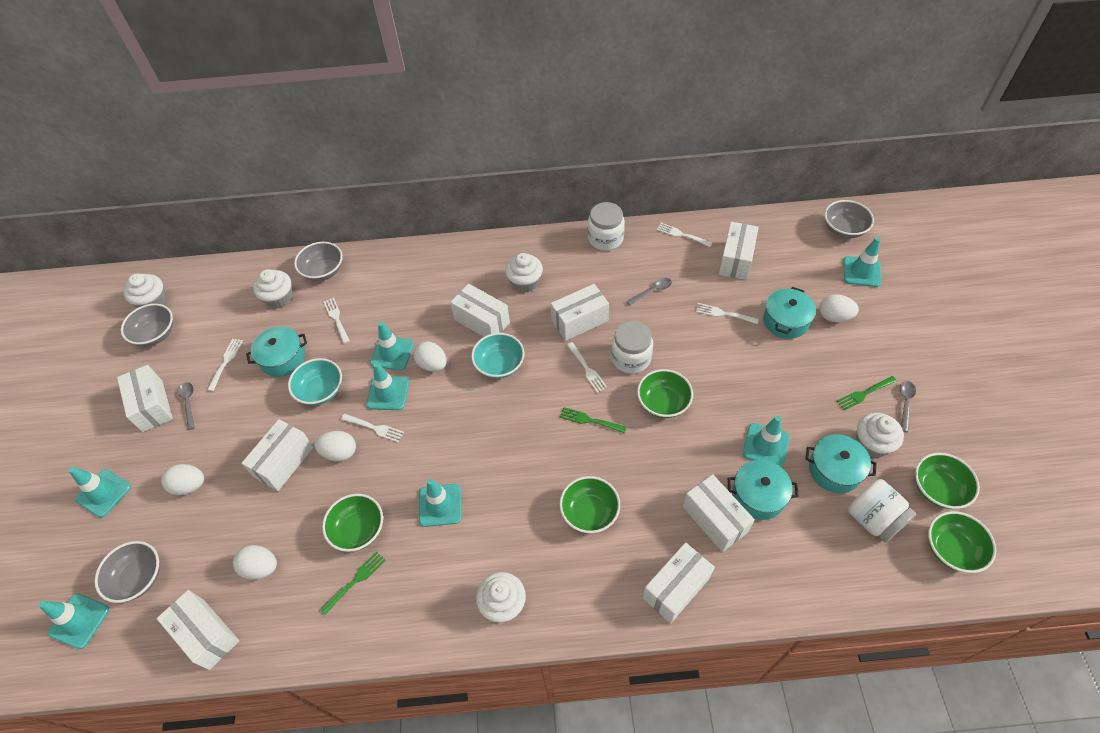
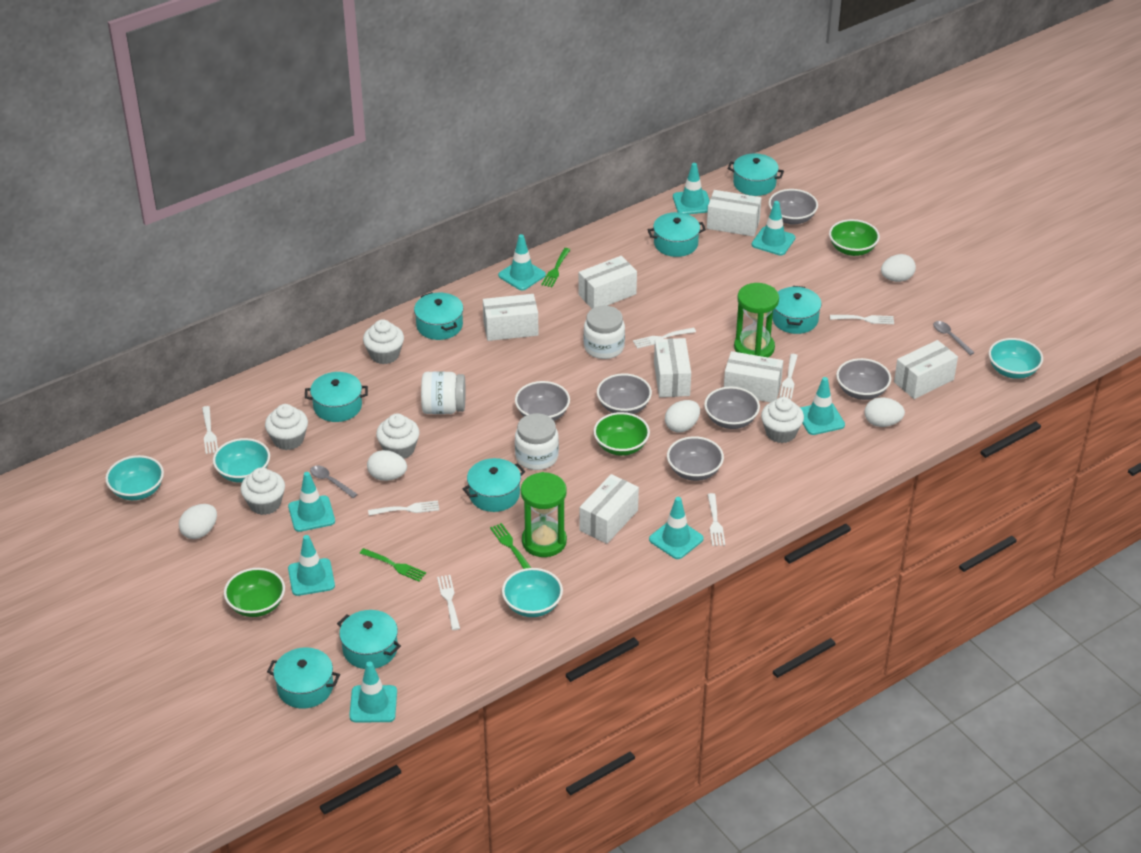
green bowl: [322,494,383,552] [559,476,620,533] [637,369,693,418] [915,453,980,509] [928,511,996,573] = 5 -> [224,568,285,617] [594,412,650,456] [829,219,880,256] = 3
green hourglass: none = 0 -> [521,472,567,557] [734,283,779,358] = 2
grey bowl: [95,541,160,603] [121,304,173,346] [294,242,343,281] [824,200,874,238] = 4 -> [515,381,570,421] [597,373,652,414] [667,436,724,481] [704,386,760,429] [768,189,818,225] [836,358,891,400] = 6
grey spoon: [179,382,195,430] [626,278,672,306] [900,381,916,432] = 3 -> [310,466,358,498] [933,321,975,355] = 2
turquoise bowl: [288,358,342,405] [471,333,525,379] = 2 -> [105,455,164,500] [213,438,270,483] [502,568,563,617] [989,338,1043,379] = 4
turquoise pot: [246,326,307,377] [728,460,799,520] [763,287,816,339] [805,434,876,493] = 4 -> [267,647,340,709] [305,372,368,422] [337,610,401,669] [414,292,463,340] [462,458,525,512] [648,212,706,257] [727,154,784,196] [772,286,822,334] = 8
turquoise traffic cone: [38,594,109,649] [68,467,131,518] [366,363,409,410] [370,322,414,370] [419,479,462,527] [743,416,789,467] [843,237,882,287] = 7 -> [288,472,335,532] [288,535,335,596] [349,661,397,722] [498,234,546,290] [649,497,704,559] [673,163,710,214] [751,201,795,255] [800,377,845,435] = 8
white box: [117,365,173,432] [156,590,239,670] [241,419,313,491] [450,284,510,337] [551,284,609,341] [643,542,715,624] [683,474,755,552] [719,222,759,280] = 8 -> [483,294,539,341] [579,256,637,309] [579,474,639,544] [654,338,691,397] [707,190,761,237] [724,351,783,403] [894,340,958,399] = 7
white fork: [207,339,243,391] [324,298,350,344] [341,414,404,443] [567,342,607,393] [656,223,712,247] [695,303,759,324] = 6 -> [202,406,218,454] [368,501,439,516] [437,575,460,630] [633,328,696,348] [707,493,725,546] [780,354,798,399] [830,315,894,324] = 7

